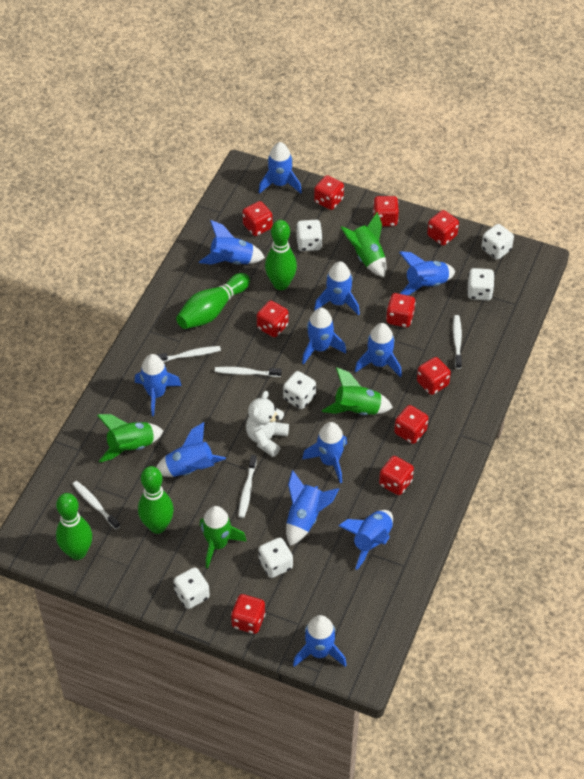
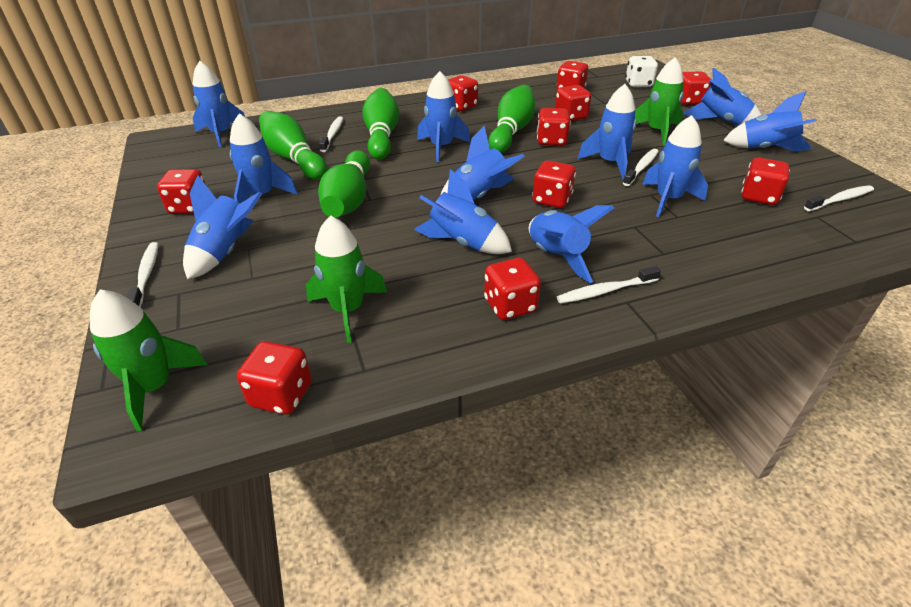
blue rocket: [135,354,182,416] [156,422,226,477] [199,220,265,265] [259,142,302,194] [286,470,339,546] [293,615,347,667] [302,308,346,365] [302,422,347,483] [314,261,360,316] [339,510,393,570] [355,323,402,377] [399,251,455,295] = 12 -> [183,175,262,279] [193,61,245,147] [230,113,298,203] [414,169,512,254] [417,71,470,162] [441,125,525,200] [529,205,614,283] [578,84,636,179] [642,115,708,217] [683,68,761,126] [723,91,816,151] = 11
green rocket: [97,414,163,462] [200,506,247,568] [322,367,393,415] [340,212,387,277] = 4 -> [90,289,208,431] [306,216,387,343] [635,57,684,145] = 3
white dice: [174,567,210,609] [258,538,293,578] [283,371,316,409] [296,220,323,251] [467,268,495,301] [481,224,514,260] = 6 -> [625,56,658,87] = 1
white teddy bear: [246,391,289,457] = 1 -> none = 0

